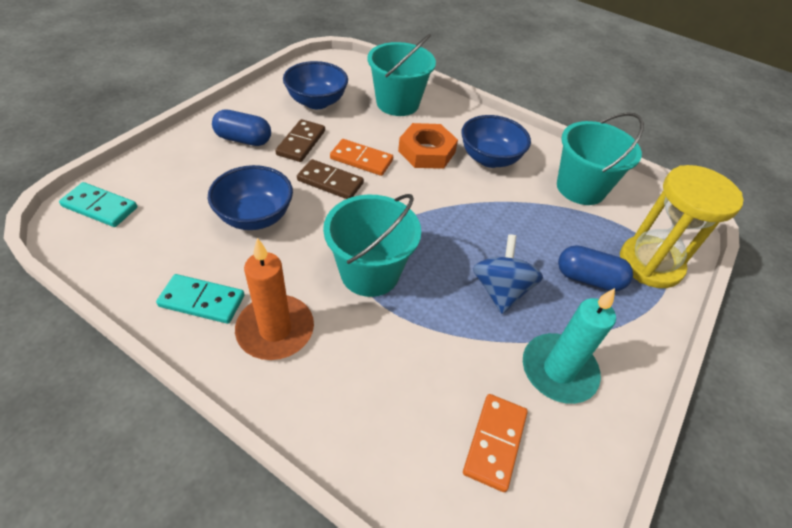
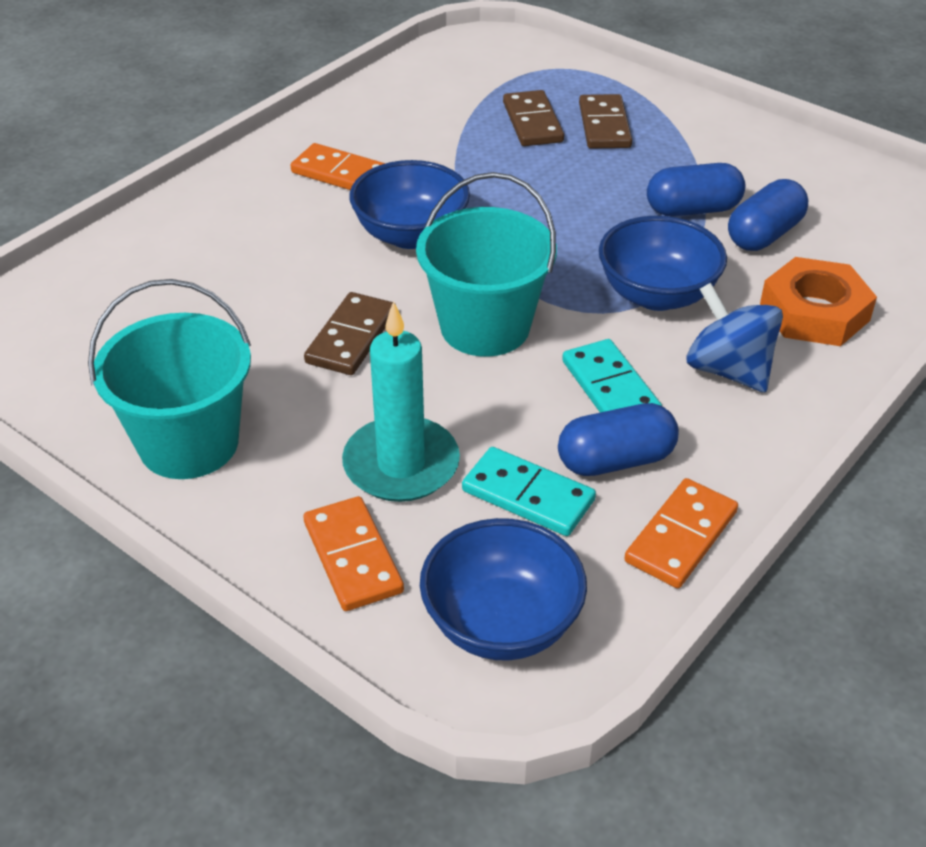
blue capsule: [212,110,271,146] [558,245,633,291] = 2 -> [558,403,679,476] [647,163,745,216] [728,179,808,251] = 3
brown domino: [275,119,325,162] [297,159,364,199] = 2 -> [304,292,396,375] [503,90,564,146] [579,94,632,149] = 3
orange candle: [235,238,314,360] = 1 -> none = 0
orange domino: [330,139,393,176] [463,394,528,492] = 2 -> [291,143,386,190] [303,496,404,611] [624,478,738,588] = 3
turquoise bucket: [323,194,421,297] [368,34,436,116] [557,112,644,205] = 3 -> [88,279,251,479] [416,172,557,357] = 2
yellow hourglass: [620,165,744,288] = 1 -> none = 0

